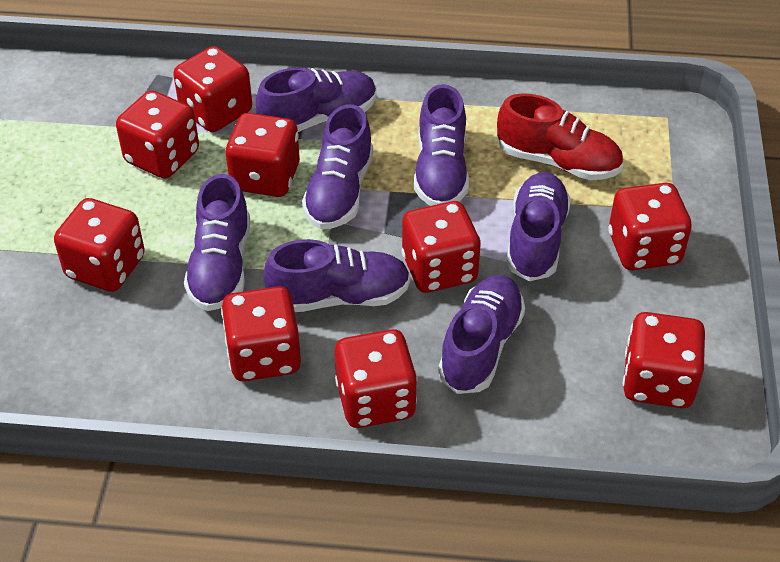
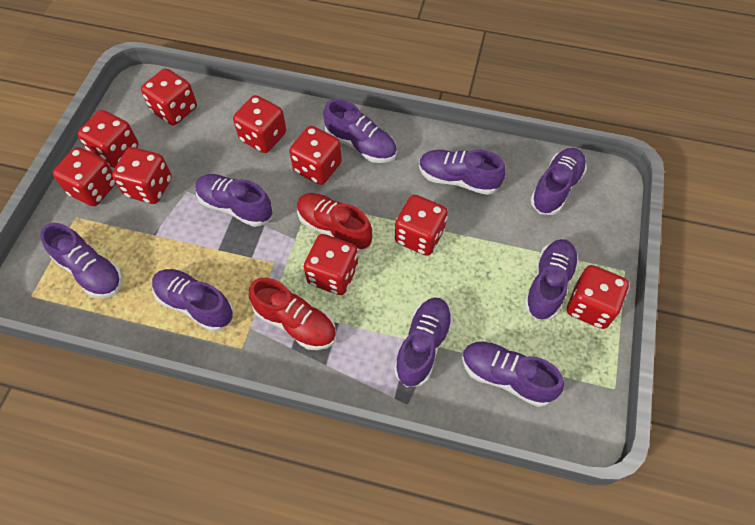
purple shoe: [184,174,250,311] [256,67,377,132] [263,239,411,312] [302,104,373,229] [414,84,469,206] [438,275,525,394] [507,172,571,281] = 7 -> [40,223,123,298] [152,269,234,332] [195,174,273,227] [323,99,397,163] [394,297,453,387] [419,150,506,195] [462,341,564,407] [524,239,579,320] [530,148,587,215] = 9
red shoe: [497,93,623,180] = 1 -> [249,278,336,350] [297,193,372,253] = 2

